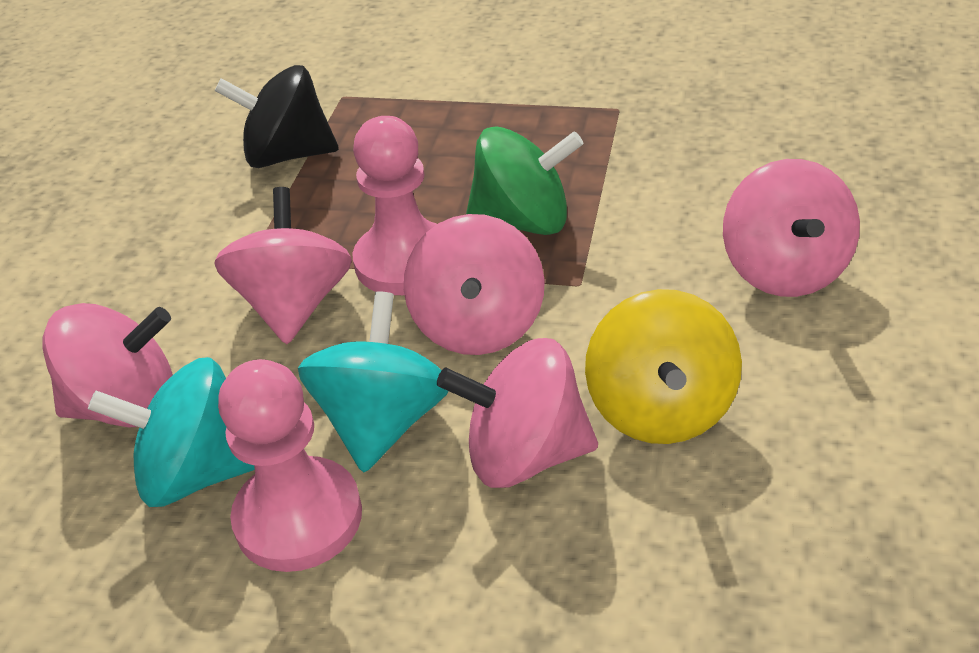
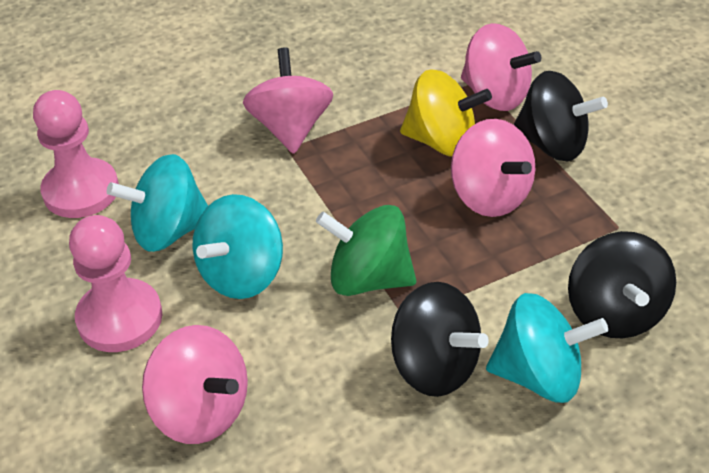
black spinning top: [215,65,339,168] = 1 -> [391,282,489,397] [514,71,608,161] [568,231,676,338] = 3
pink spinning top: [43,303,173,427] [214,187,352,344] [404,214,545,355] [437,338,598,488] [723,159,860,297] = 5 -> [142,325,248,444] [243,47,333,154] [451,119,535,217] [461,23,541,111] = 4
turquoise spinning top: [88,357,255,507] [298,291,448,473] = 2 -> [107,154,208,252] [193,194,283,299] [486,293,608,403] = 3

